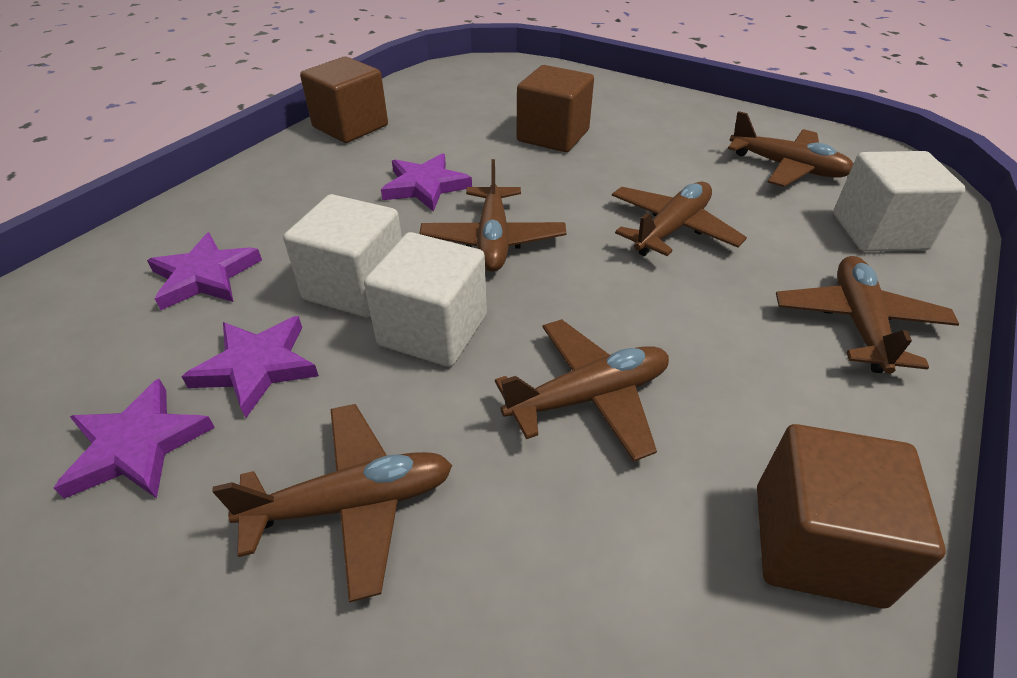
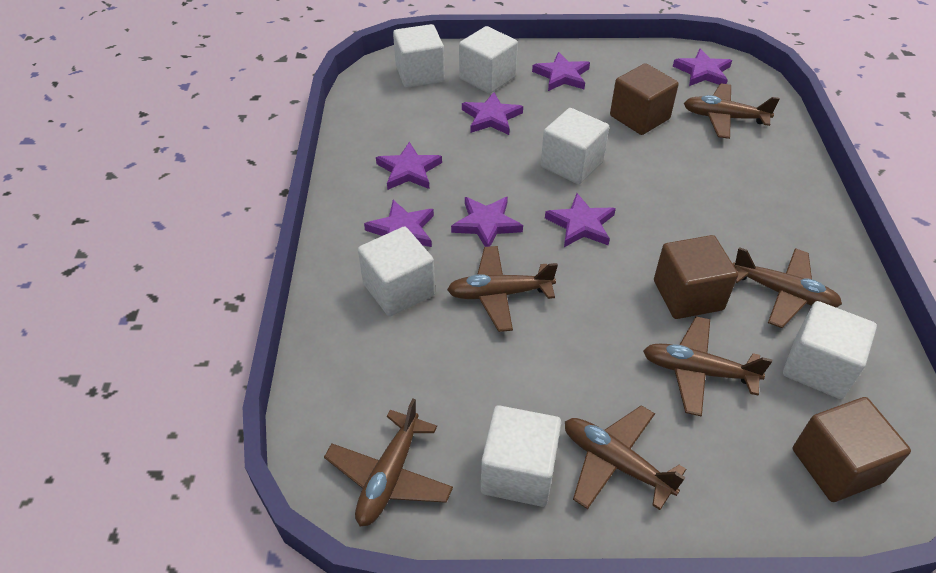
purple star: [54,379,215,499] [147,233,262,310] [182,316,319,418] [381,153,472,212] = 4 -> [364,200,434,247] [376,142,442,190] [451,197,523,247] [462,92,523,135] [532,52,590,91] [545,193,616,247] [673,48,732,86] = 7
white cube: [283,194,402,317] [364,232,487,367] [833,151,966,252] = 3 -> [358,227,435,317] [393,24,445,88] [459,26,518,94] [481,405,561,507] [541,108,609,184] [783,301,877,399] = 6

